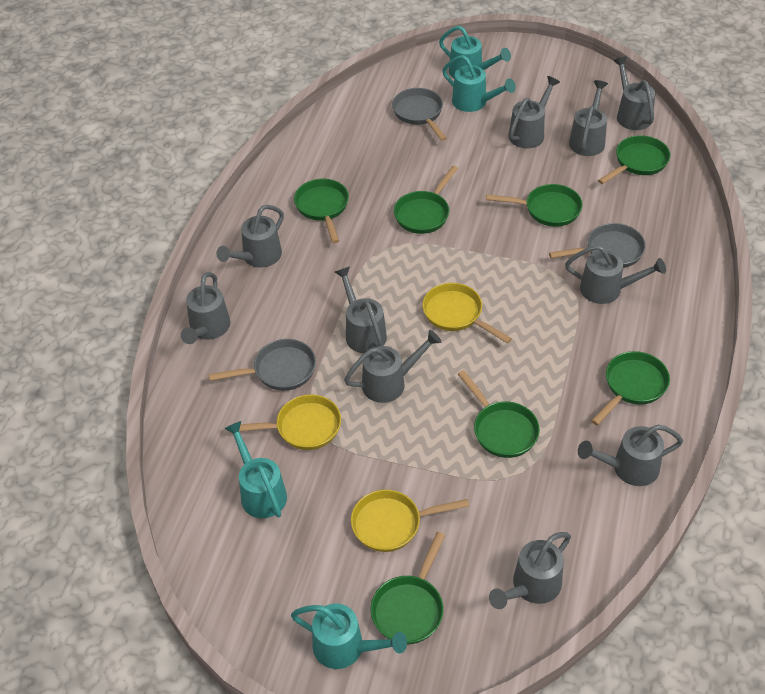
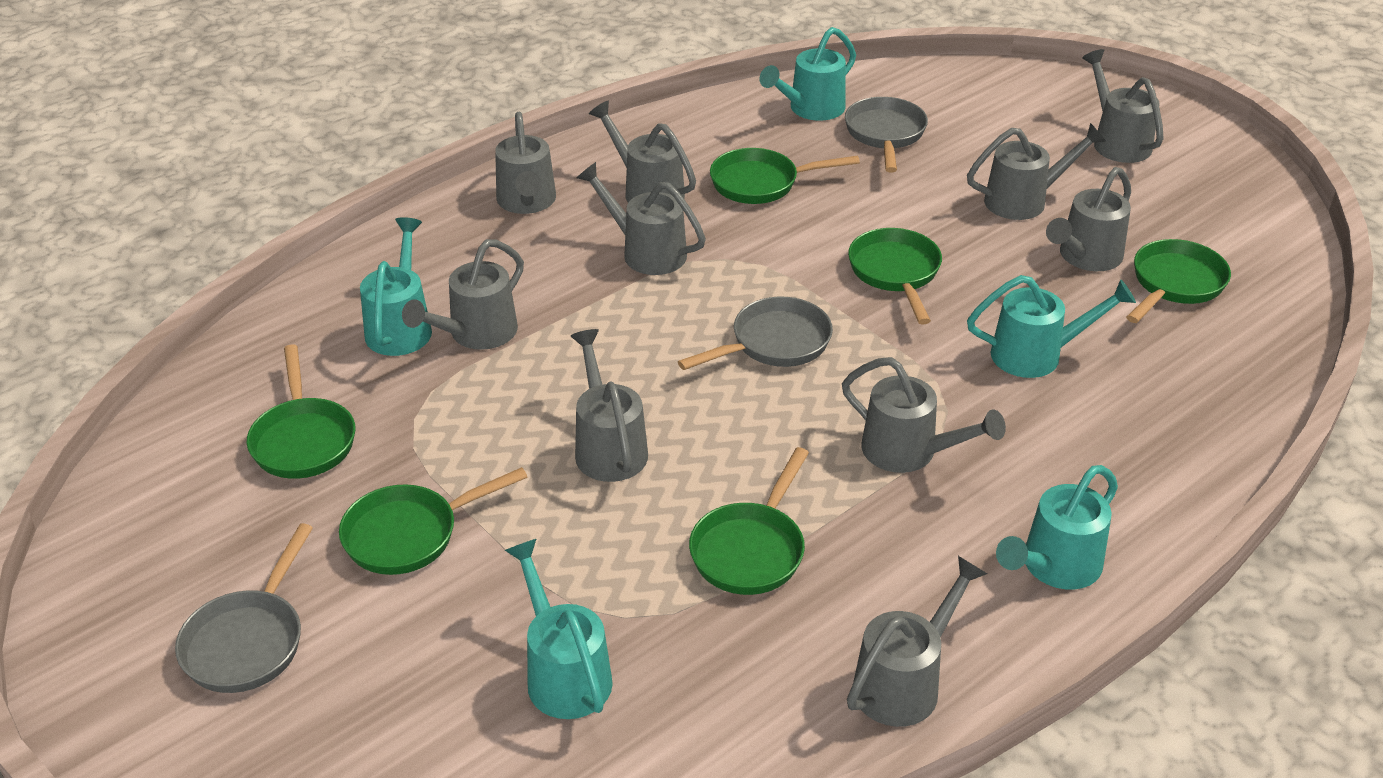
green pan: [294,179,349,243] [371,532,445,644] [394,166,458,234] [458,370,540,458] [486,184,583,227] [591,351,670,426] [598,135,670,184] = 7 -> [247,344,355,479] [339,467,527,575] [689,447,809,595] [710,148,860,204] [848,228,942,325] [1126,239,1231,323] = 6
turquoise watering can: [224,421,287,518] [291,603,407,669] [439,26,511,78] [442,55,516,112] = 4 -> [360,217,432,356] [505,539,613,719] [759,27,856,121] [967,275,1136,378] [996,465,1118,590] = 5
yellow pan: [229,394,341,450] [351,490,469,552] [422,283,512,344] = 3 -> none = 0

